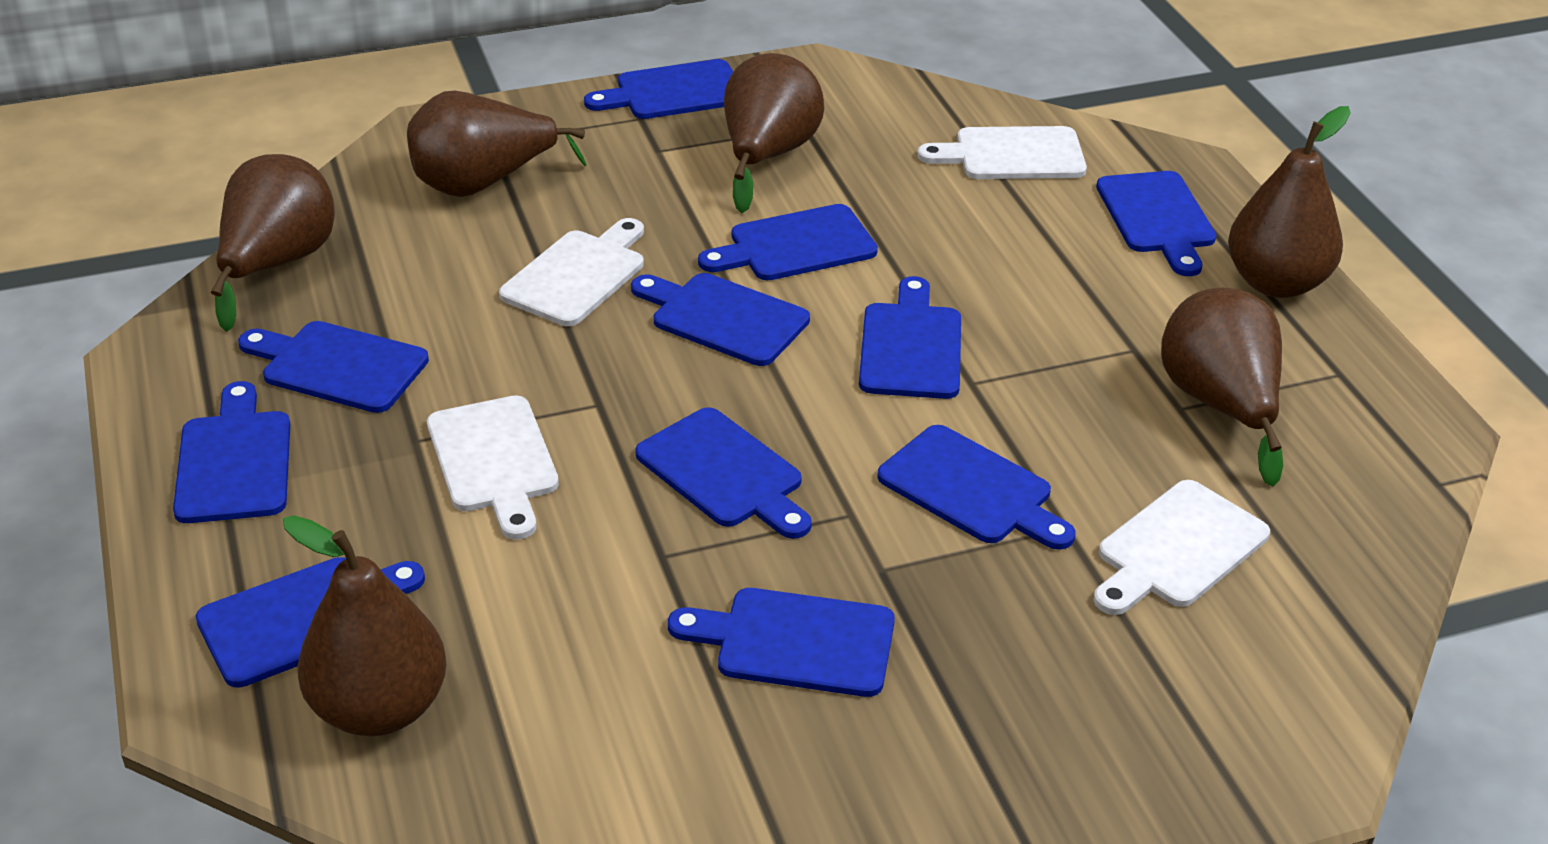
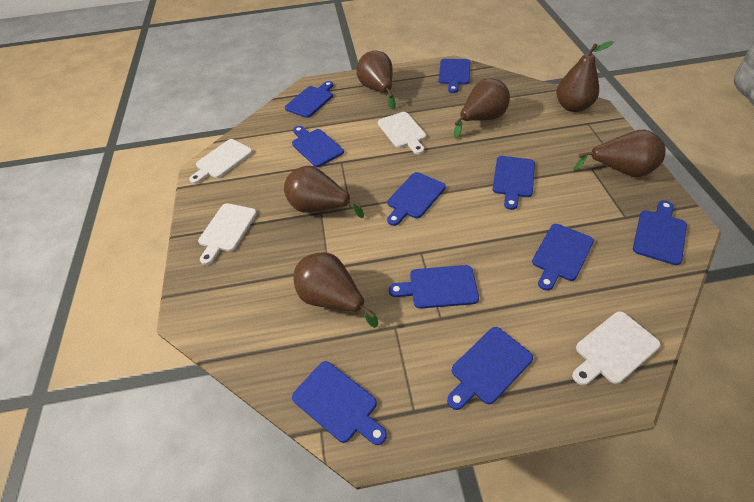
blue cutting board: [173,381,290,523] [196,557,425,688] [238,321,429,413] [584,59,733,119] [631,273,810,366] [635,407,812,539] [668,588,895,697] [698,204,878,280] [859,276,961,399] [877,425,1076,550] [1096,171,1216,276] = 11 -> [285,81,333,118] [292,126,344,167] [292,361,387,445] [387,172,446,226] [389,265,479,309] [438,59,470,93] [447,327,533,410] [493,156,535,210] [532,224,594,291] [633,201,687,265] = 10

